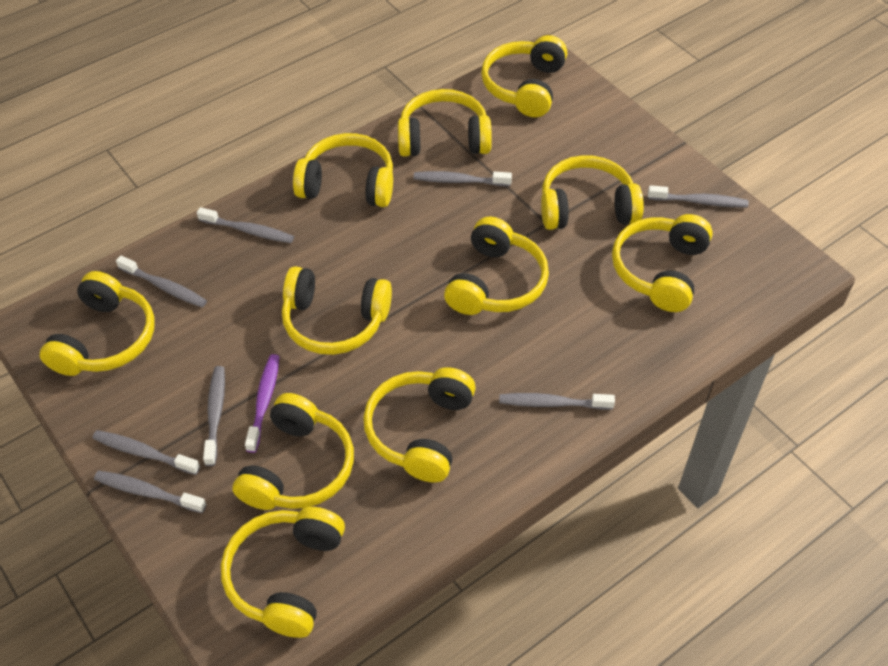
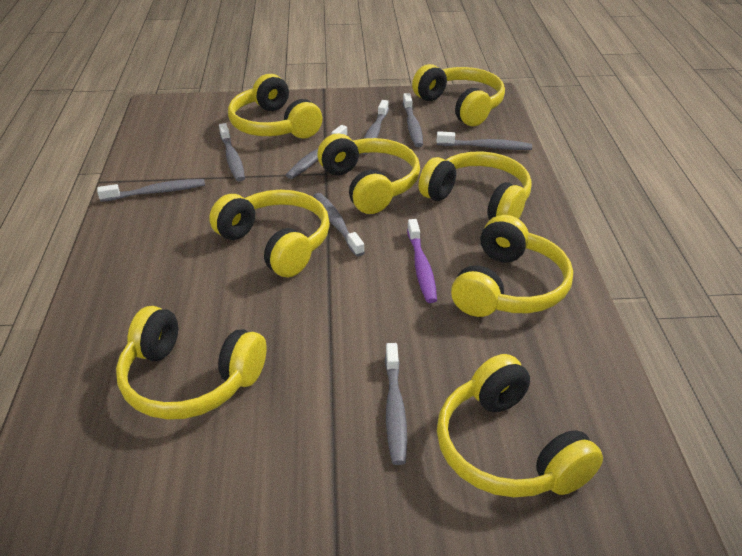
yellow headphones: [40,271,155,376] [221,507,345,638] [232,393,354,510] [282,266,392,355] [293,133,393,207] [363,367,476,483] [398,89,492,157] [444,217,549,315] [481,35,567,117] [541,155,644,230] [612,214,713,312] = 11 -> [116,306,267,420] [209,190,330,277] [228,74,322,139] [317,133,420,214] [412,64,505,126] [419,152,532,220] [437,354,603,497] [451,215,573,317] = 8

